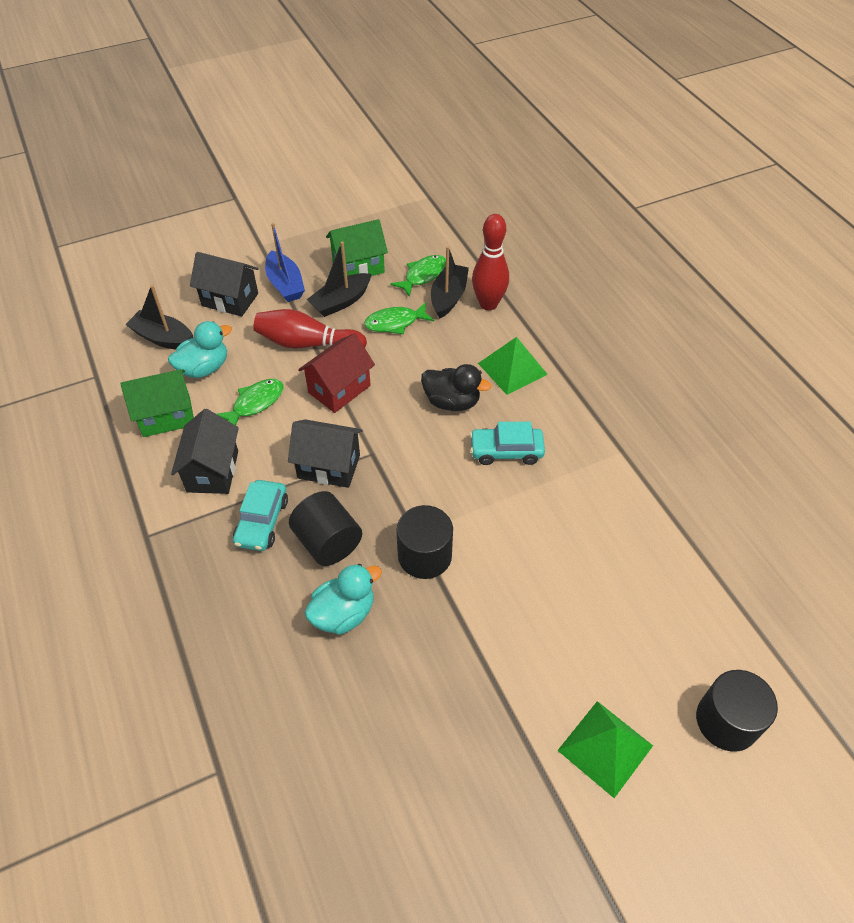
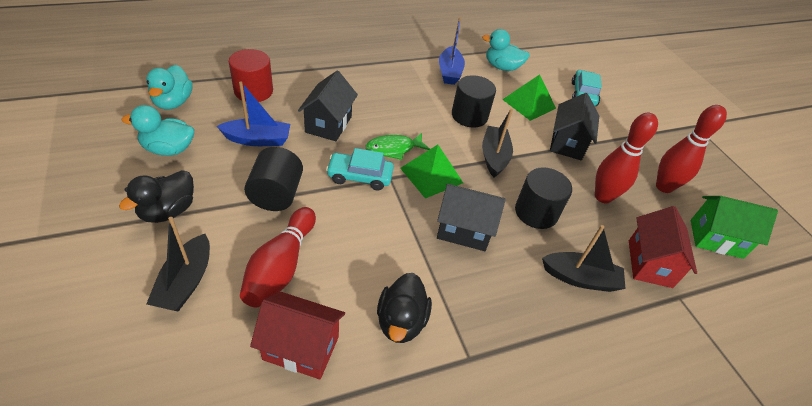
black duck: [421,364,491,411] = 1 -> [119,170,194,223] [377,273,432,343] = 2
blue boat: [265,223,305,302] = 1 -> [217,81,290,146] [439,17,465,85] = 2
green fish: [217,379,283,425] [364,302,434,334] [390,255,446,297] = 3 -> [365,133,430,160] = 1
green house: [120,369,194,437] [326,219,388,276] = 2 -> [691,196,778,259] = 1
red bowling pin: [253,309,367,349] [472,214,509,310] = 2 -> [240,207,316,308] [595,113,658,203] [656,105,727,193] = 3
red cylinder: none = 0 -> [229,49,273,102] = 1
red house: [298,333,375,413] = 1 -> [250,292,345,380] [629,206,697,288] = 2
turquoise duck: [168,321,232,378] [305,564,382,635] = 2 -> [122,105,194,156] [146,65,193,109] [482,29,530,71] = 3

